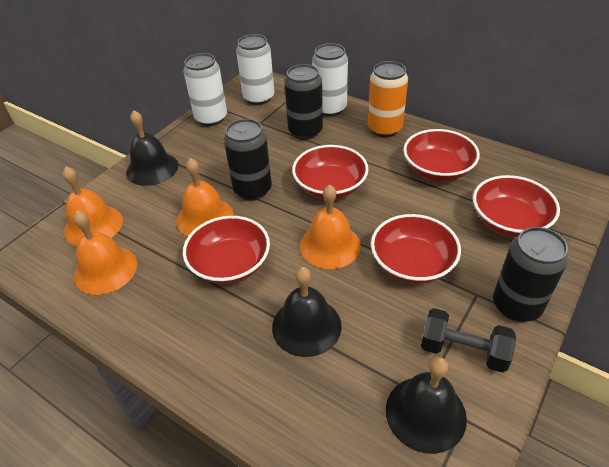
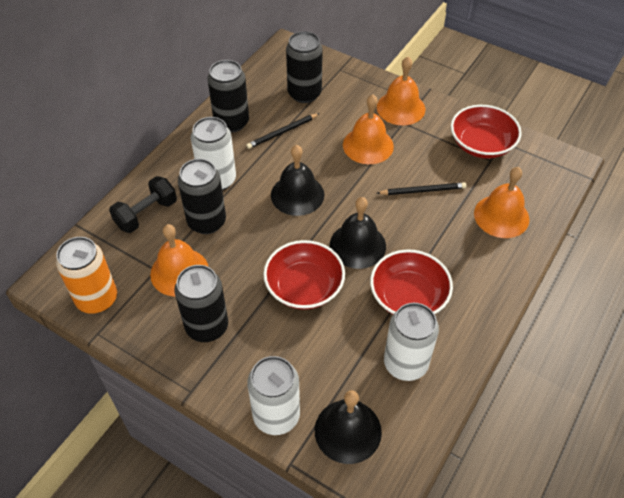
black can: [224,119,272,200] [284,64,323,140] [493,227,568,322] = 3 -> [174,265,228,342] [178,159,226,234] [207,60,249,133] [286,31,323,103] = 4
black pencil: none = 0 -> [246,113,320,149] [377,183,466,195] = 2
red bowl: [183,216,270,284] [292,145,369,199] [371,214,461,284] [403,129,480,181] [473,175,560,237] = 5 -> [263,240,345,310] [370,249,453,315] [451,105,522,159] = 3

